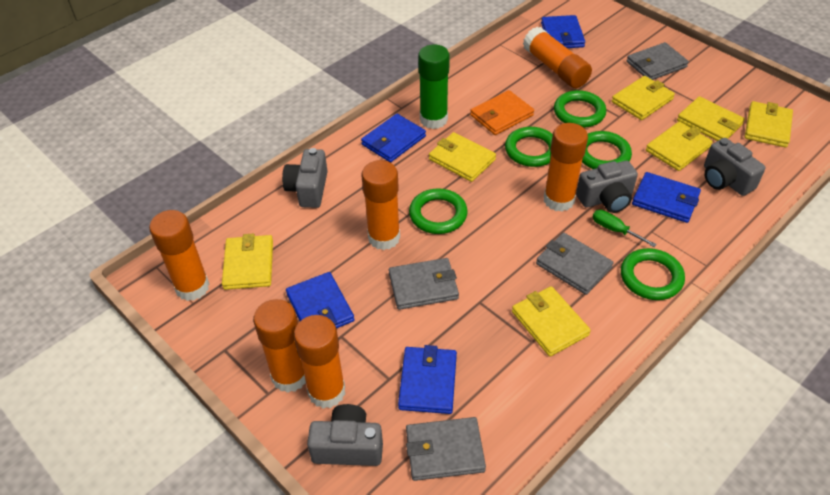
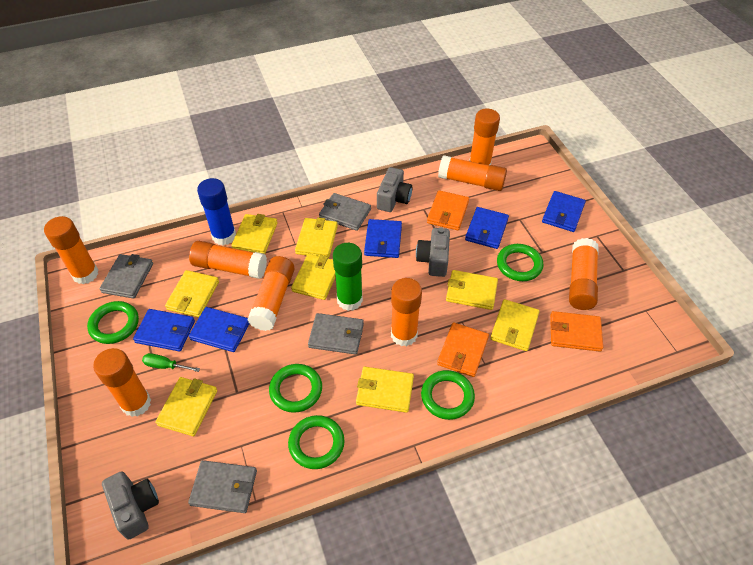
blue glue stick: none = 0 -> [197,178,236,245] = 1
grey camera: [282,148,328,208] [307,404,383,466] [576,161,638,213] [704,138,765,196] = 4 -> [102,471,159,539] [377,167,412,212] [416,227,450,277] = 3
orange glue stick: [149,210,209,301] [253,299,306,393] [294,315,345,409] [361,160,400,250] [523,27,592,88] [544,123,588,212] = 6 -> [44,216,98,284] [93,348,151,417] [189,241,267,279] [247,256,295,331] [391,278,422,346] [438,155,507,191] [470,109,500,165] [569,238,599,310] = 8
orange wallet: [470,90,534,135] = 1 -> [427,190,469,230] [437,322,489,377] [550,311,603,352] = 3
yellow wallet: [222,234,273,290] [429,132,496,182] [512,286,591,357] [612,76,675,120] [646,121,713,171] [677,96,745,141] [745,101,793,148] = 7 -> [155,377,217,436] [165,270,219,317] [231,214,278,254] [291,254,336,300] [295,217,338,258] [356,367,414,413] [446,270,498,310] [490,299,540,351] = 8

